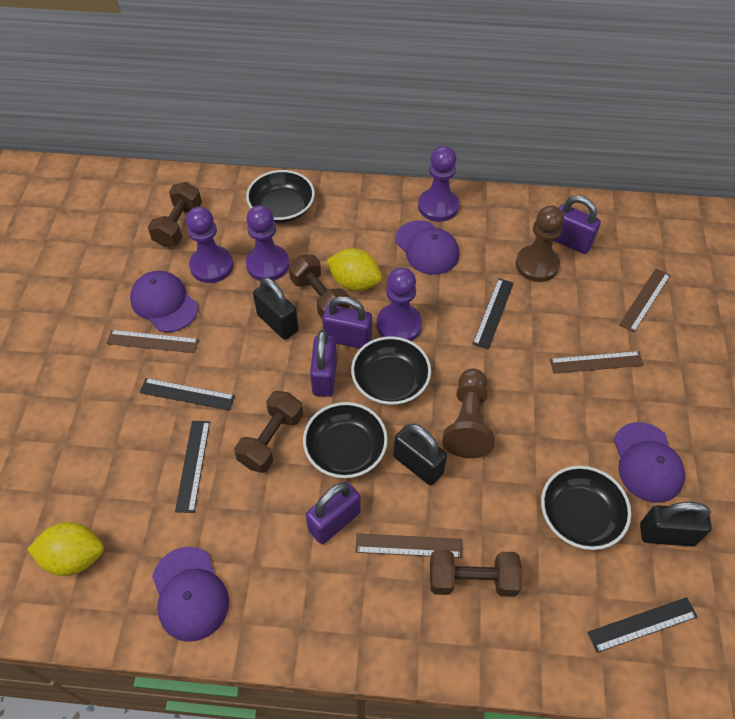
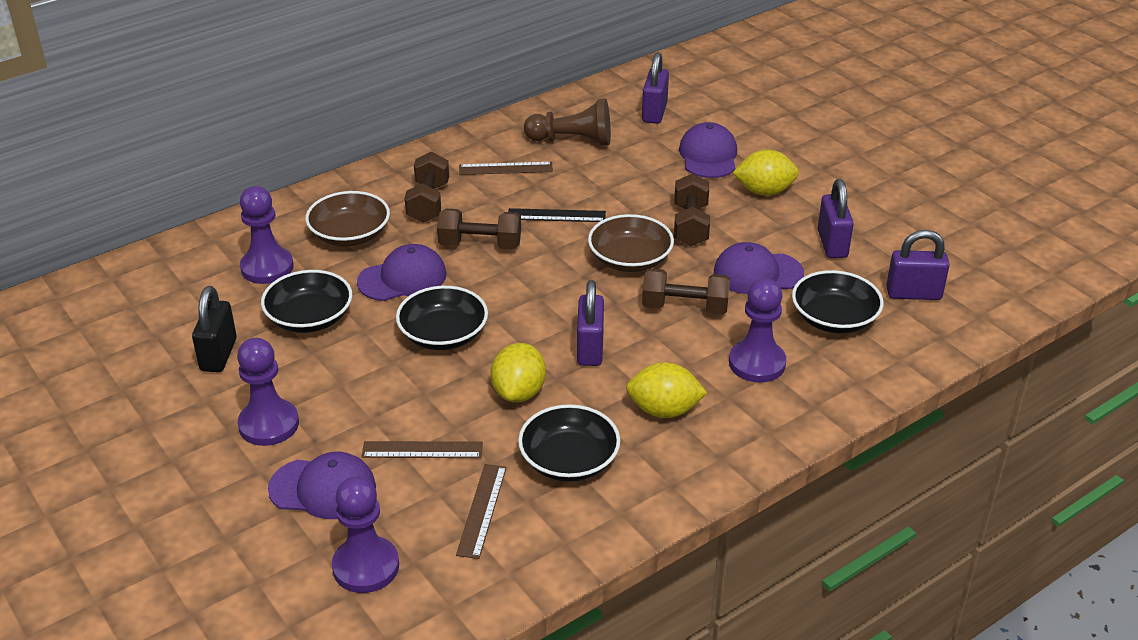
black padlock: [253,277,299,340] [393,424,447,485] [640,502,712,547] = 3 -> [192,286,237,372] = 1
black ruler: [139,378,235,411] [175,421,210,513] [473,278,514,349] [587,597,697,653] = 4 -> [508,208,606,222] = 1
brown bowl: none = 0 -> [305,191,390,246] [588,214,674,272] = 2
brown pawn: [442,369,495,458] [516,206,564,282] = 2 -> [524,98,611,146] = 1
brown ruler: [106,330,199,353] [355,533,462,558] [550,351,644,374] [619,268,671,333] = 4 -> [361,441,483,458] [456,464,507,559] [459,162,553,175] = 3
yellow lemon: [27,522,104,576] [327,249,382,291] = 2 -> [491,343,546,402] [626,362,707,418] [732,149,799,196] = 3

